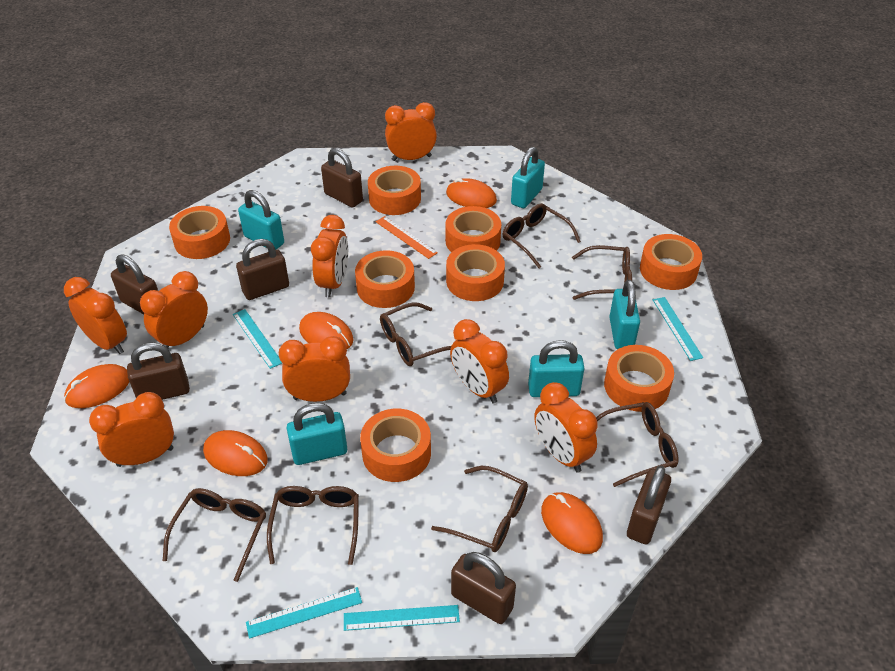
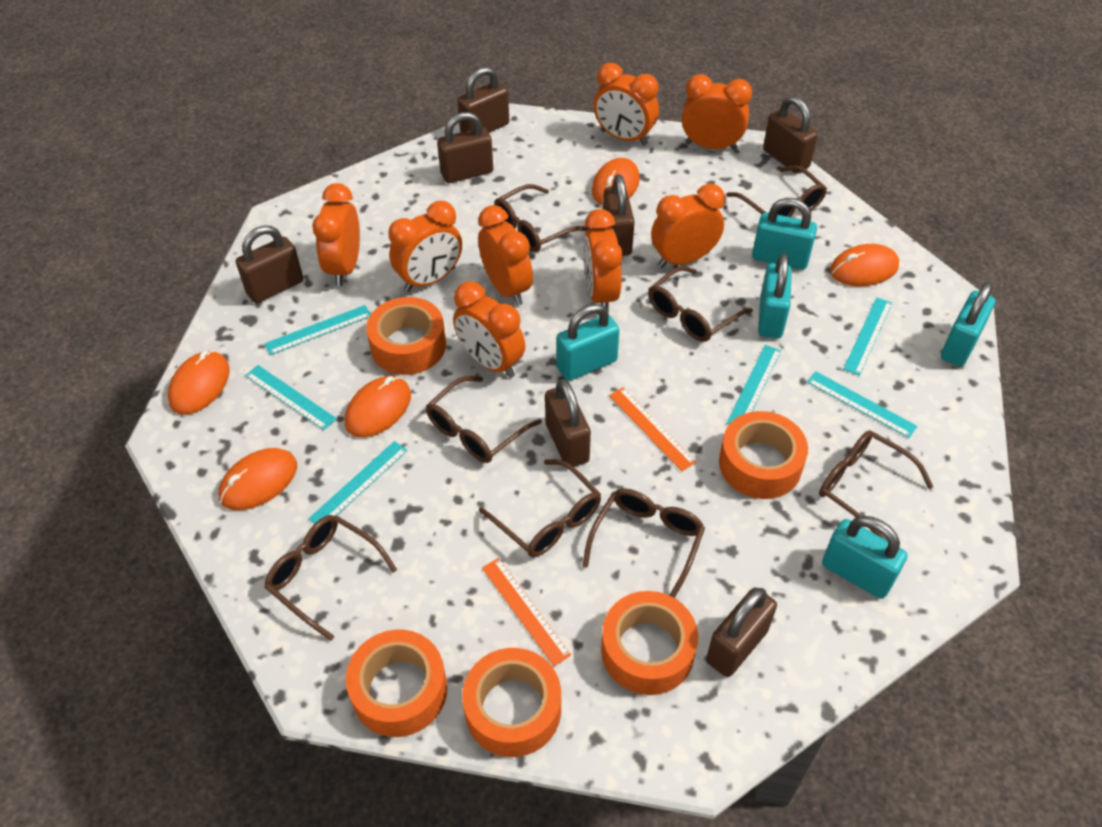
brown glasses: [163,488,266,582] [267,486,359,565] [380,303,451,366] [431,466,528,552] [503,203,581,268] [572,245,632,300] [596,402,679,487] = 7 -> [264,515,397,641] [426,376,542,463] [479,459,601,557] [495,184,590,252] [582,488,705,598] [648,266,753,342] [727,165,827,217] [819,430,933,540] = 8
brown padlock: [111,254,158,314] [127,342,190,400] [236,239,289,300] [321,148,363,208] [451,552,516,624] [627,466,671,544] = 6 -> [236,225,303,303] [437,112,493,183] [457,67,509,133] [545,379,591,467] [603,174,635,256] [706,588,777,677] [763,96,818,174] = 7
orange ruler: [376,216,438,259] = 1 -> [482,558,571,666] [609,387,696,471] = 2
orange tape: [169,206,230,259] [355,250,415,308] [360,409,431,482] [368,166,421,215] [446,206,501,252] [446,244,505,301] [604,345,674,412] [640,234,702,290] = 8 -> [346,630,447,737] [366,297,446,375] [462,648,561,757] [601,591,698,695] [719,411,808,499] = 5
turquoise ruler: [233,309,282,369] [246,587,362,639] [344,605,460,631] [653,297,703,361] = 4 -> [245,365,337,430] [265,305,371,355] [309,441,408,524] [727,345,781,424] [807,371,918,438] [843,297,892,376] = 6

